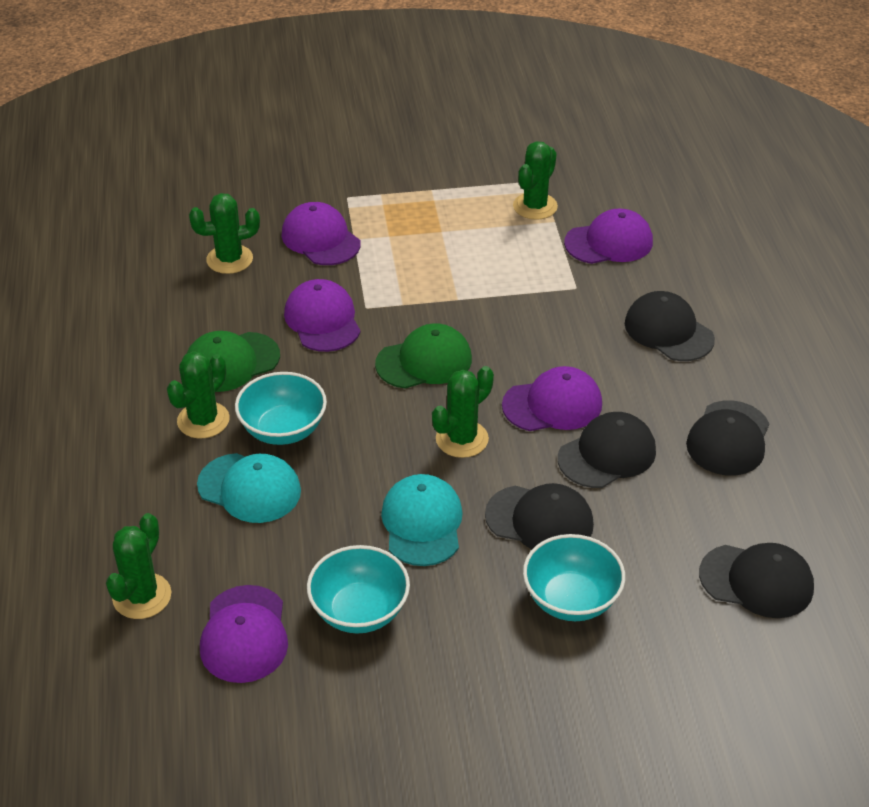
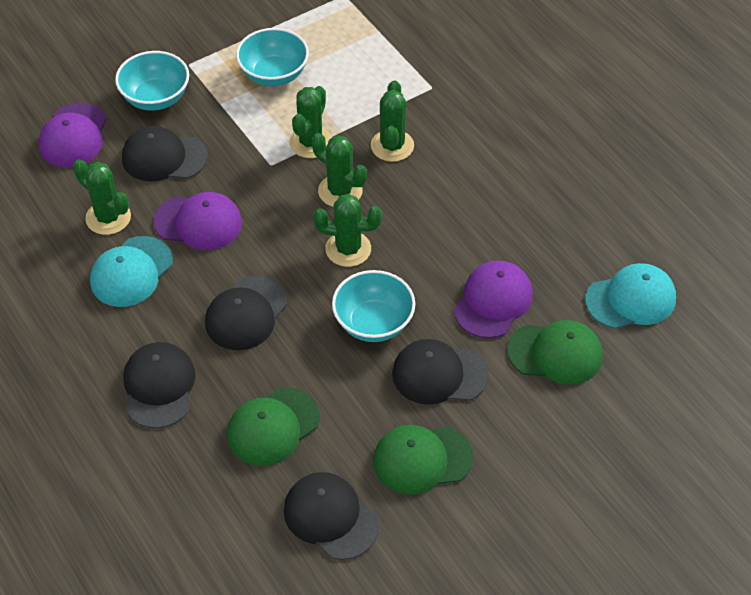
green cap: [187,331,280,392] [375,323,472,389] = 2 -> [227,387,320,466] [373,425,473,495] [507,320,603,385] = 3
purple cap: [200,585,288,683] [281,202,361,265] [284,279,361,352] [502,366,602,431] [564,209,653,264] = 5 -> [38,103,107,168] [153,192,242,250] [454,261,533,338] = 3

